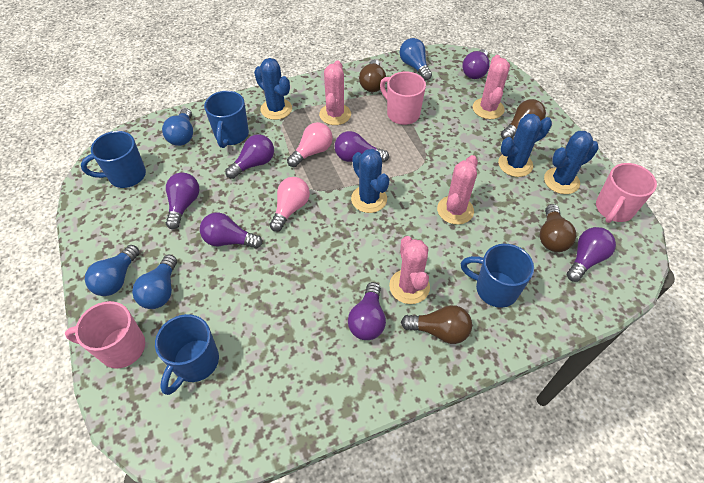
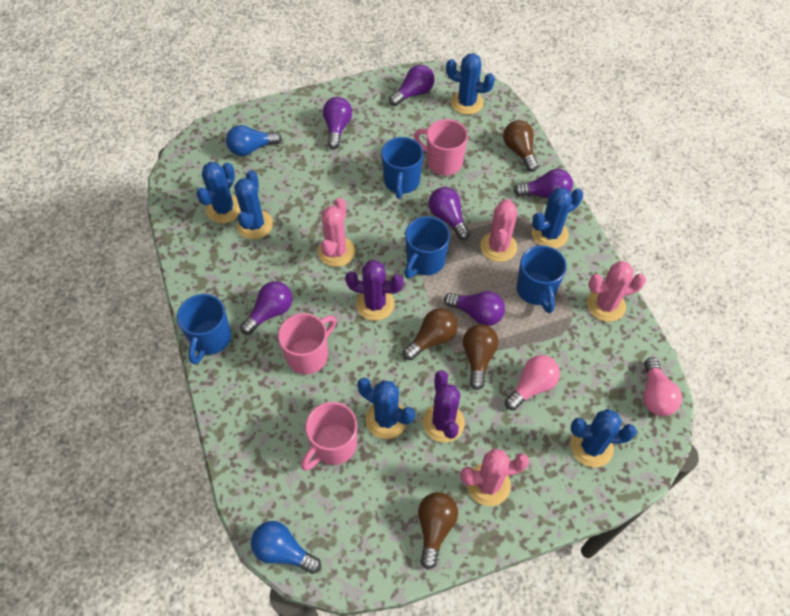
blue cactus: [254,58,292,120] [351,149,389,213] [498,114,552,177] [544,131,599,194] = 4 -> [196,162,241,223] [234,170,273,239] [357,378,415,439] [446,53,495,115] [532,188,583,249] [571,409,637,467] = 6
blue light bulb: [85,245,139,296] [132,255,177,309] [162,108,193,146] [399,38,432,80] = 4 -> [226,125,282,156] [251,521,321,574] = 2
purple cactus: none = 0 -> [345,260,404,321] [423,370,465,443] = 2
purple light bulb: [166,172,199,229] [200,213,262,248] [225,134,274,179] [334,131,389,162] [348,282,386,340] [462,49,490,79] [567,227,616,282] = 7 -> [240,281,293,335] [323,97,352,149] [389,65,434,106] [429,187,470,240] [444,291,505,326] [514,169,573,199] = 6

